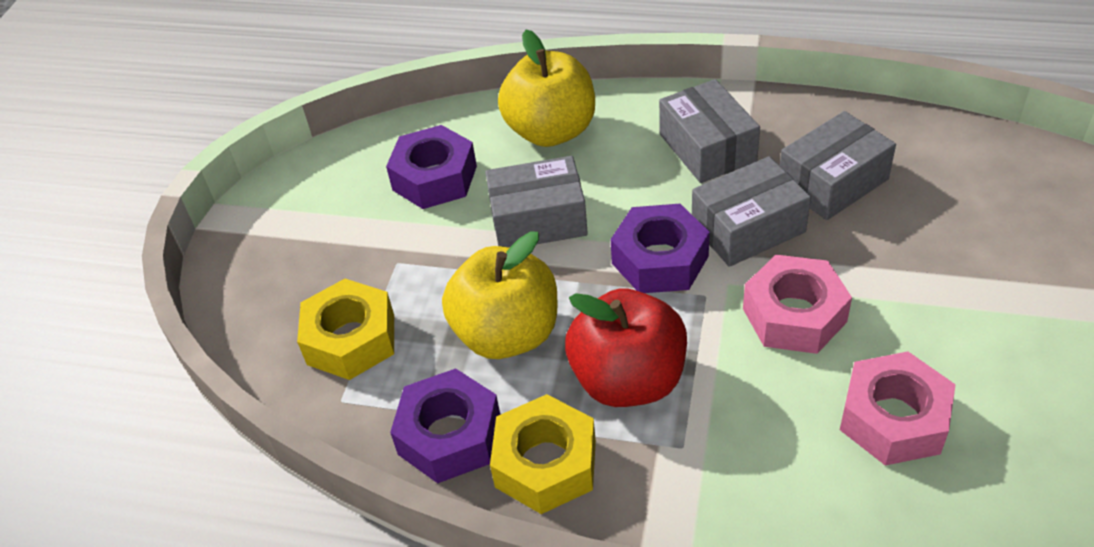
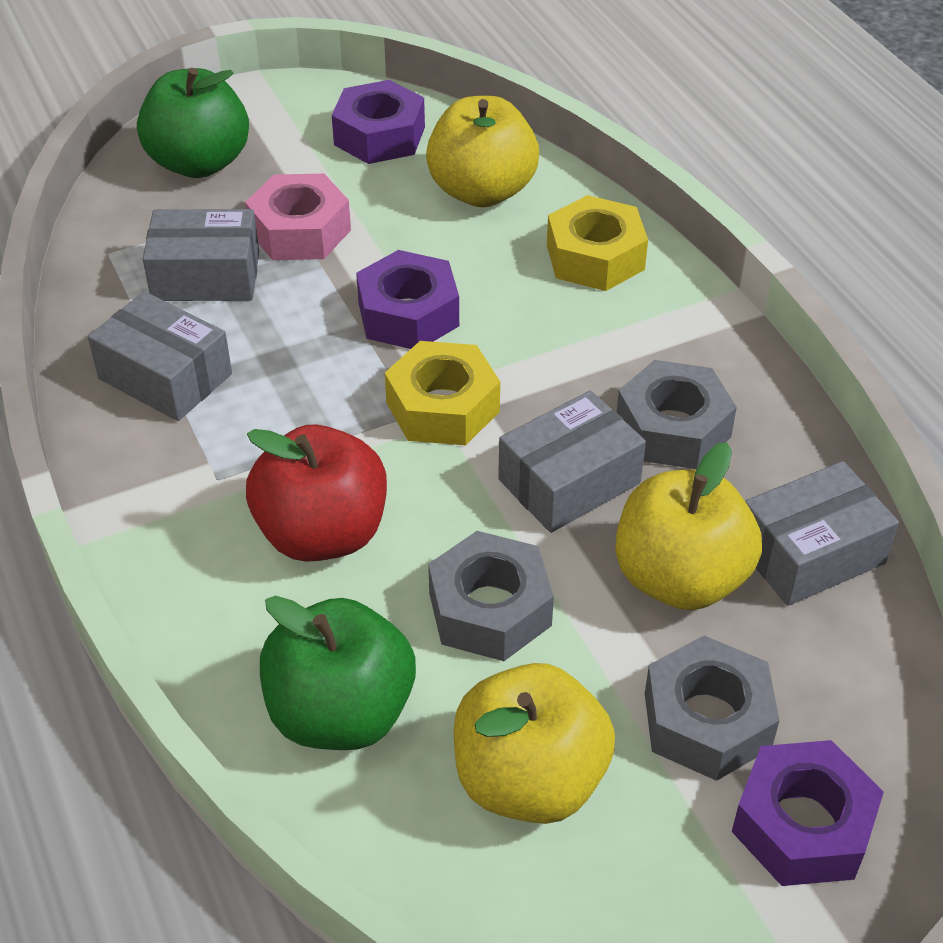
green apple: none = 0 -> [137,68,249,178] [260,596,416,750] = 2
grey nut: none = 0 -> [428,531,554,661] [617,360,737,469] [645,636,780,781] = 3
pink nut: [743,255,852,354] [840,351,956,466] = 2 -> [245,174,351,260] = 1
yellow apple: [442,231,557,359] [498,30,595,147] = 2 -> [426,96,539,207] [454,663,615,824] [615,442,762,610] = 3

